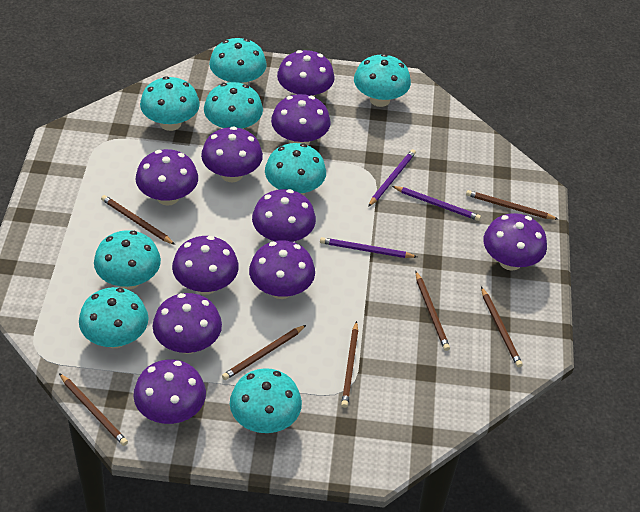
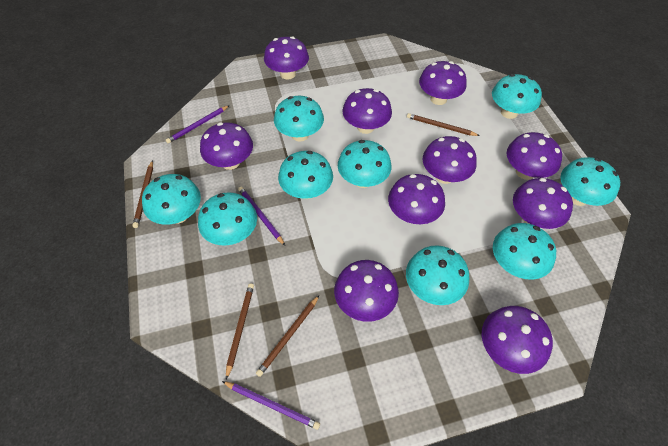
brown pencil: [59,373,128,446] [101,195,175,245] [222,325,306,380] [341,321,358,408] [416,271,450,351] [466,190,559,220] [481,287,523,367] = 7 -> [133,160,153,228] [226,283,254,379] [256,295,319,377] [407,113,480,136] = 4
turquoise mushroom: [79,287,148,348] [94,230,161,289] [140,76,200,131] [204,82,263,129] [209,38,267,85] [230,368,302,433] [265,143,326,195] [354,54,411,107] = 8 -> [142,174,201,225] [198,192,257,246] [274,96,324,142] [278,151,333,199] [338,140,391,188] [406,245,469,305] [492,74,542,119] [493,223,556,280] [560,157,620,206] = 9

